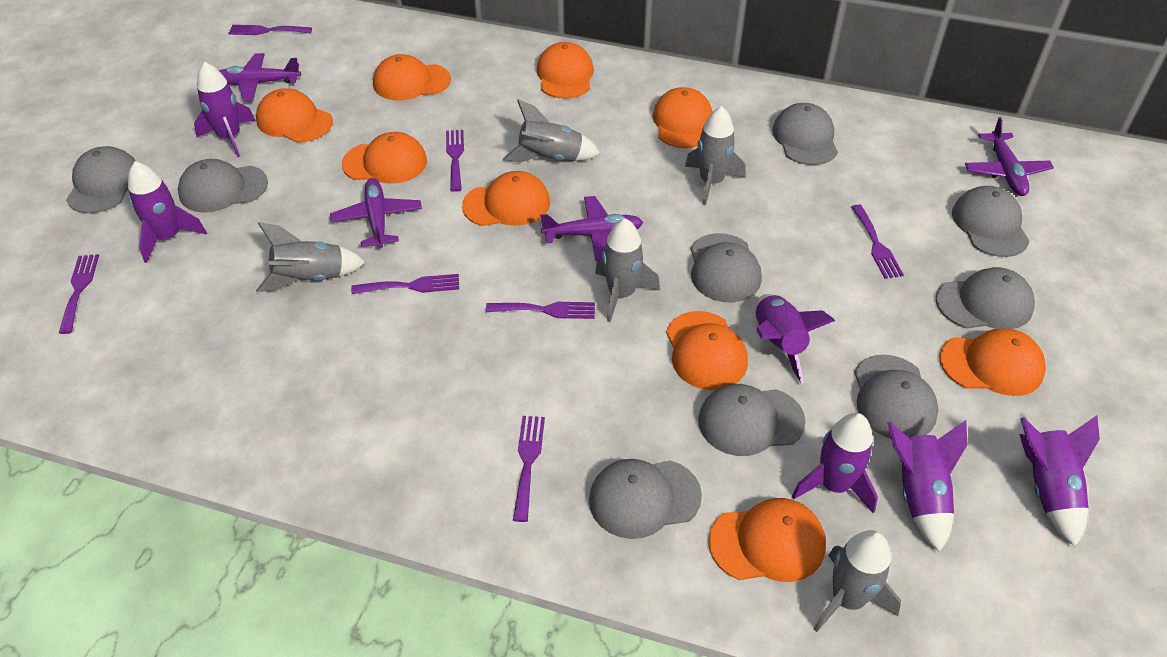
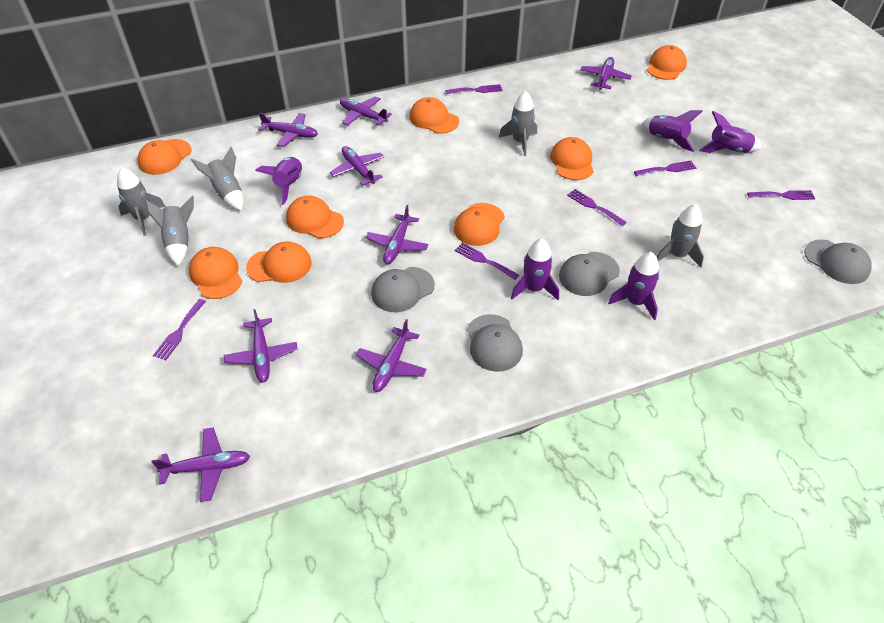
grey cap: [66,146,136,213] [178,159,268,213] [589,459,702,539] [690,233,762,302] [698,384,806,456] [772,103,838,165] [854,355,939,439] [936,267,1035,329] [952,186,1030,257] = 9 -> [371,267,435,312] [467,314,523,372] [559,252,620,296] [804,239,872,284] = 4
orange cap: [256,88,333,143] [342,132,427,184] [373,54,451,100] [462,171,550,226] [537,42,594,99] [653,87,713,148] [666,311,748,390] [708,498,826,582] [939,328,1046,396] = 9 -> [137,139,192,175] [189,247,242,299] [246,242,312,283] [286,196,344,239] [409,97,459,134] [454,203,505,246] [550,137,594,180] [647,45,687,80] = 8
purple fork: [59,254,99,334] [228,25,312,35] [351,274,459,294] [446,130,464,192] [486,302,595,319] [513,416,545,522] [851,204,904,279] = 7 -> [153,299,206,360] [445,84,503,94] [455,242,519,280] [567,189,627,226] [634,160,696,176] [747,190,816,200] = 6
purple plane: [219,53,301,101] [330,178,422,248] [540,196,643,261] [965,117,1054,196] = 4 -> [152,427,250,502] [224,309,297,383] [259,113,318,147] [330,146,384,186] [340,96,392,126] [356,319,427,392] [365,205,428,264] [581,57,632,90] = 8
purple rocket: [128,161,207,263] [194,62,255,157] [756,294,835,384] [792,413,878,513] [887,420,968,552] [1019,416,1100,547] = 6 -> [255,157,302,205] [511,238,559,300] [608,252,659,320] [642,110,702,152] [699,111,762,153] = 5

